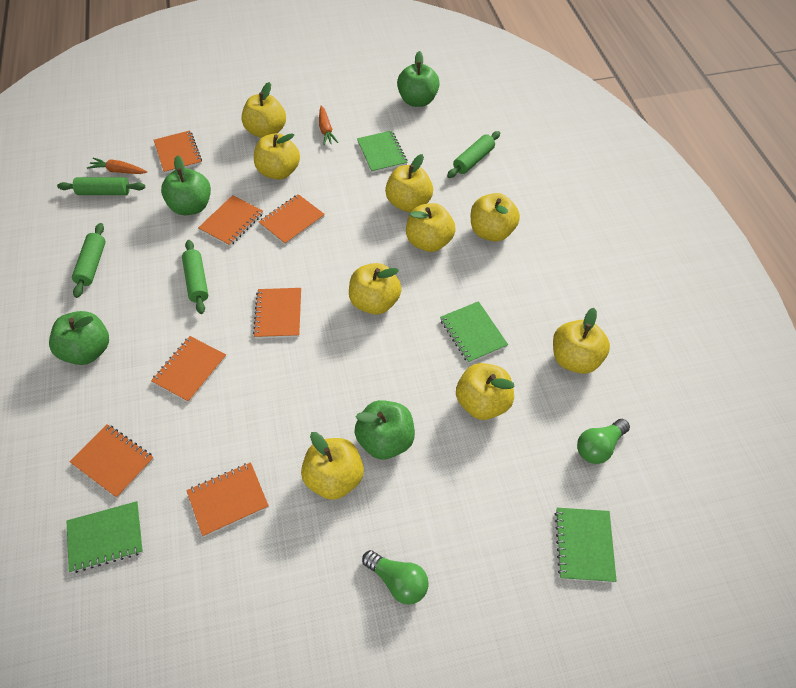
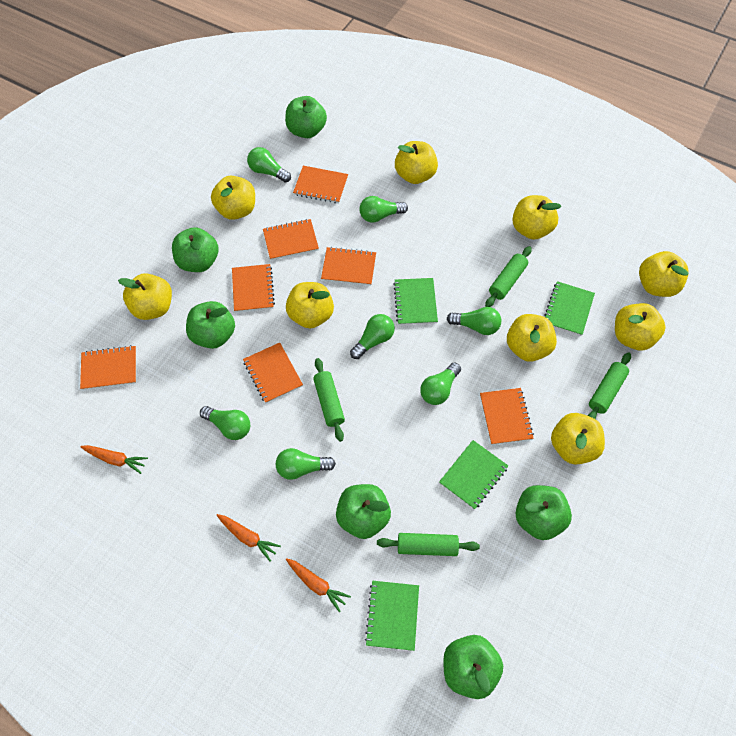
green apple: [49,311,109,365] [161,155,211,215] [354,400,415,459] [397,51,440,107] = 4 -> [172,227,219,272] [186,301,235,349] [285,96,327,138] [336,484,391,539] [443,635,503,699] [515,485,572,540] = 6
green light bulb: [362,550,429,605] [577,419,630,464] = 2 -> [200,406,250,440] [247,147,291,183] [276,448,336,480] [350,314,395,359] [359,196,408,223] [420,362,461,405] [447,307,501,335] = 7
orange carrot: [87,158,147,174] [319,106,338,145] = 2 -> [80,445,148,474] [217,514,281,562] [286,558,351,613] = 3

